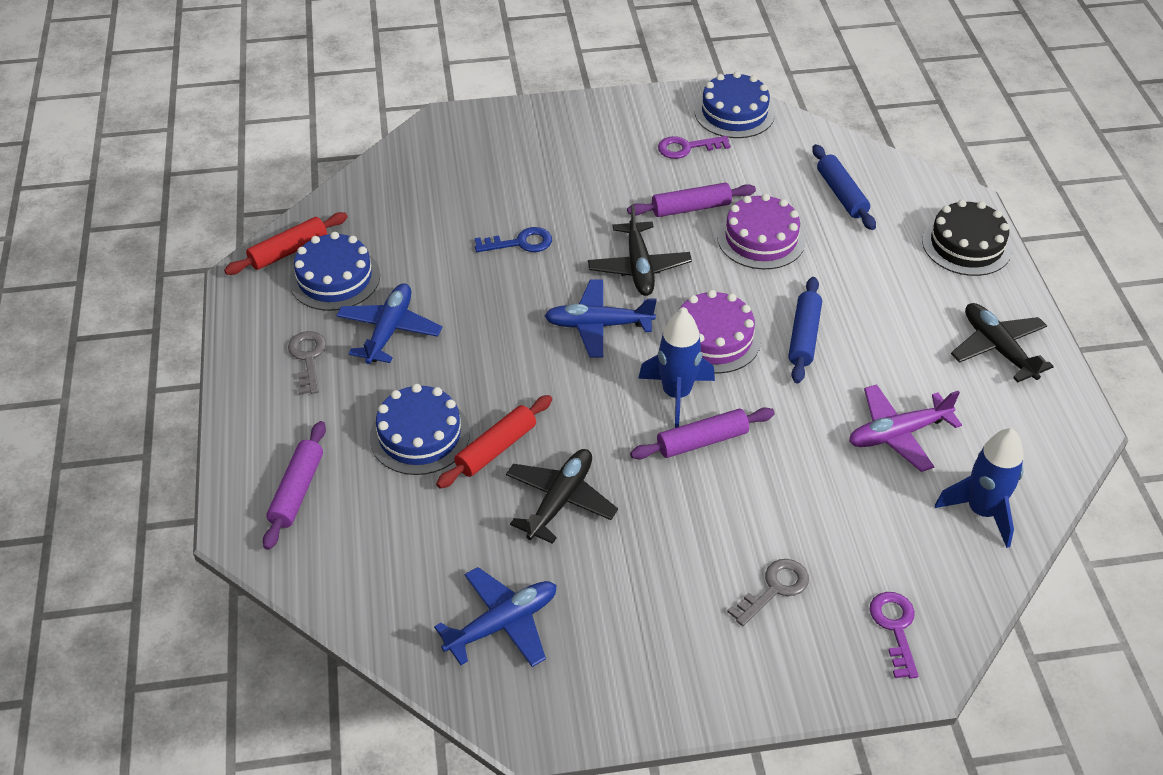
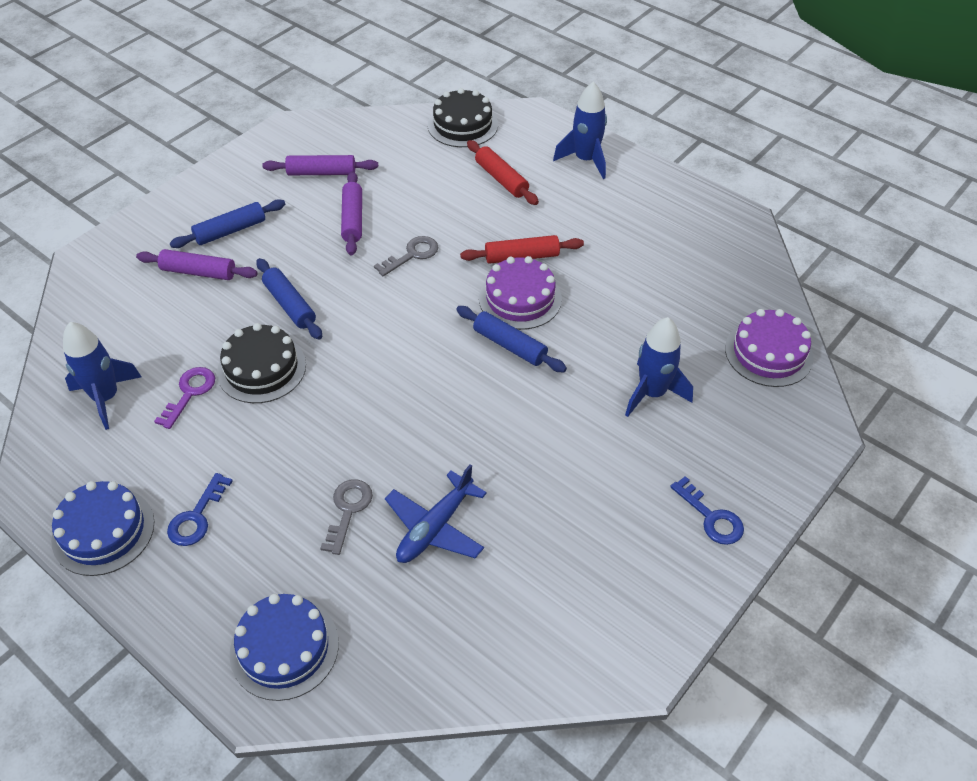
black cake: [922,200,1012,276] = 1 -> [217,323,306,403] [428,88,498,147] = 2
black plane: [506,449,618,544] [588,204,692,296] [951,303,1054,382] = 3 -> none = 0
blue cake: [289,232,380,311] [370,384,470,475] [695,71,775,138] = 3 -> [51,481,155,576] [230,594,339,701] = 2
blue key: [475,227,552,252] = 1 -> [167,473,233,546] [670,476,744,545] = 2
blue plane: [336,283,442,364] [434,567,557,667] [545,279,657,358] = 3 -> [385,465,487,563] = 1
blue rocket: [638,309,715,428] [935,428,1024,548] = 2 -> [63,322,142,430] [553,82,607,179] [625,317,693,417] = 3
blue rolling pin: [788,277,822,383] [812,144,876,230] = 2 -> [170,199,285,248] [256,258,322,340] [456,306,567,372] = 3
purple key: [658,136,730,159] [870,592,918,679] = 2 -> [154,367,215,429] = 1
purple plane: [849,384,962,472] = 1 -> none = 0

